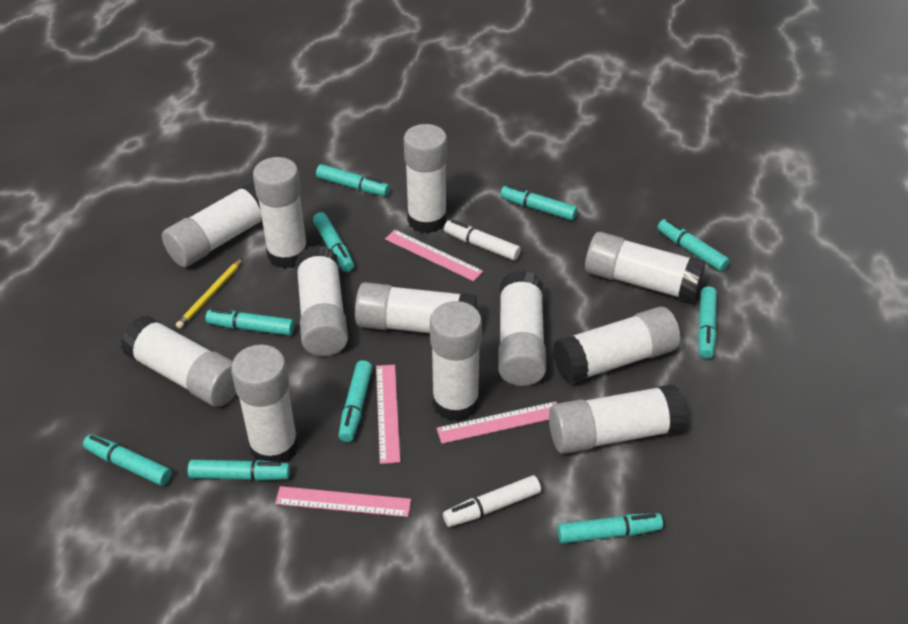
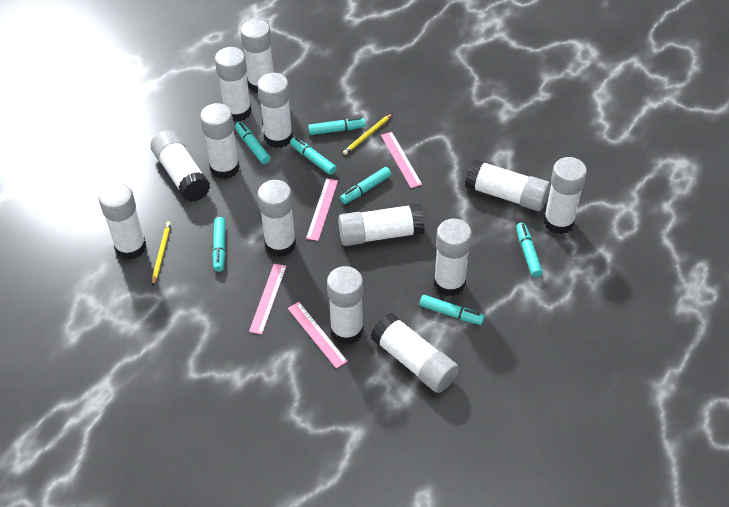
turquoise marker: [83,434,172,486] [188,460,290,481] [206,309,294,336] [313,212,354,272] [316,164,390,196] [338,360,373,442] [500,185,577,220] [557,513,663,544] [658,219,730,271] [698,287,717,358] = 10 -> [212,217,226,272] [235,122,271,164] [290,137,337,175] [308,117,366,135] [340,167,391,204] [420,295,485,325] [516,222,543,277] = 7
white glue stick: [121,316,236,407] [162,182,262,267] [231,345,299,463] [253,157,308,269] [296,245,348,356] [355,282,477,333] [404,124,447,233] [430,301,482,421] [498,270,546,386] [549,384,687,454] [553,307,680,384] [585,232,706,302] = 12 -> [99,183,146,260] [150,130,210,202] [200,103,240,179] [215,47,251,122] [240,19,274,93] [257,73,293,148] [257,180,296,257] [327,266,363,345] [338,203,425,246] [371,313,459,393] [434,219,472,296] [465,159,550,211] [544,157,587,234] = 13
white marker: [443,475,541,527] [444,220,521,260] = 2 -> none = 0
yellow pencil: [176,258,243,329] = 1 -> [152,222,171,285] [343,113,393,155] = 2

